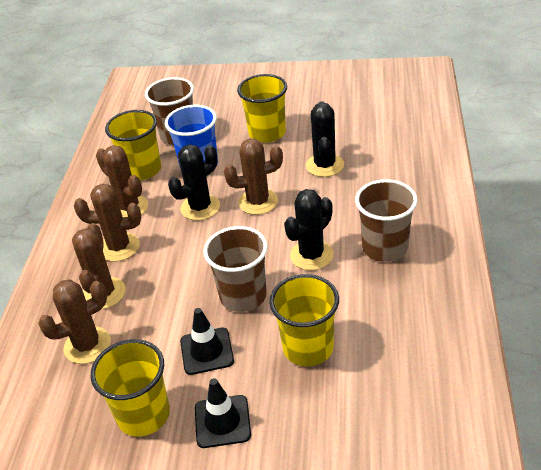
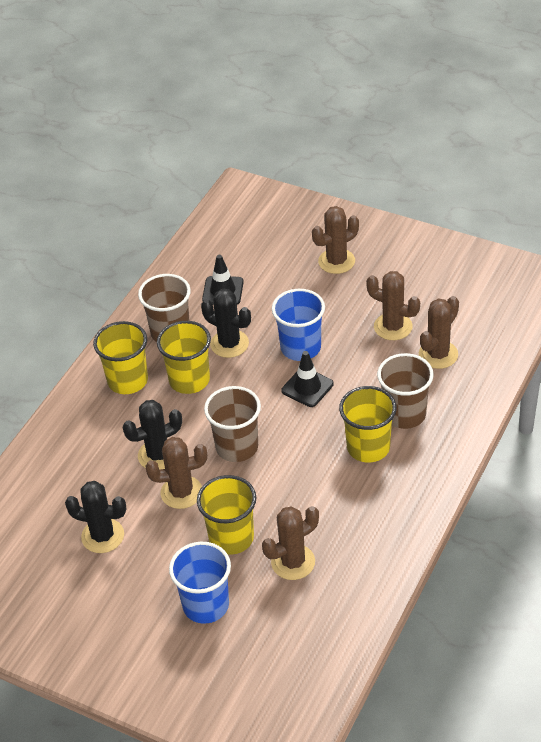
blue cup: [165,105,218,169] = 1 -> [169,542,231,624] [272,289,325,361] = 2

